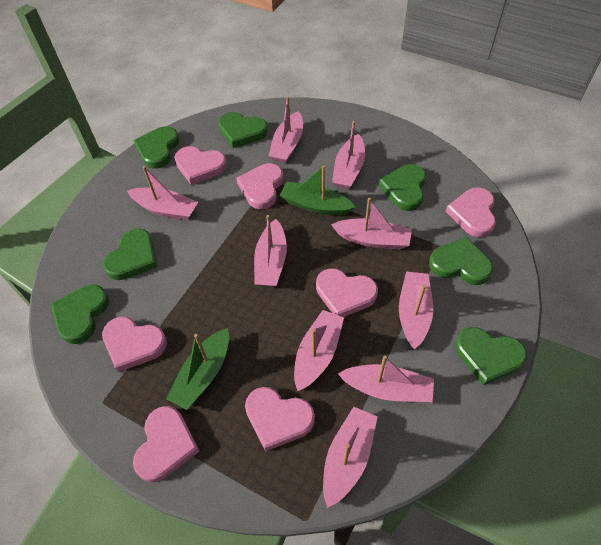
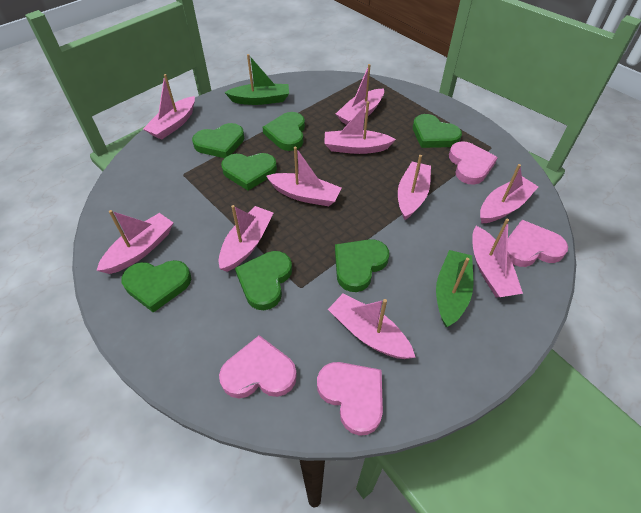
pink boat: [127,166,198,220] [254,215,287,286] [269,96,303,163] [294,310,344,391] [323,407,377,508] [331,198,412,249] [332,121,365,189] [338,356,434,402] [399,272,433,349] = 9 -> [96,210,173,274] [143,74,195,140] [218,205,273,272] [266,147,341,206] [324,101,396,154] [328,293,416,359] [336,64,384,125] [398,155,431,220] [472,219,523,298] [480,164,538,223] = 10
pink heart: [102,316,167,372] [133,406,200,482] [174,146,227,185] [236,163,283,209] [245,387,315,451] [316,268,378,317] [446,187,496,237] = 7 -> [219,335,297,398] [317,362,383,436] [449,141,498,185] [507,220,568,267] = 4

